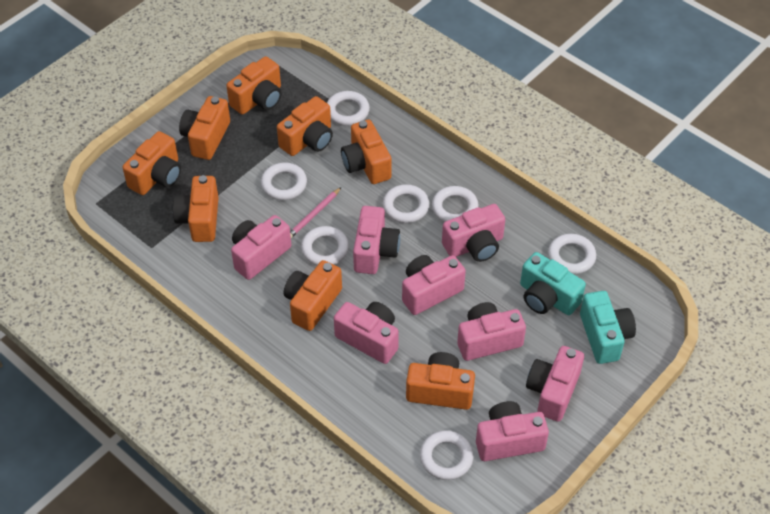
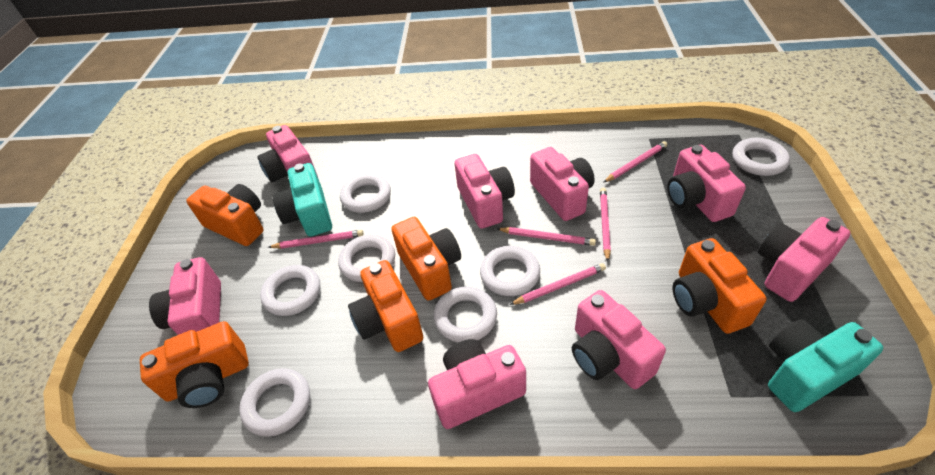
orange camera: [123,131,181,195] [173,175,219,242] [179,96,230,160] [226,56,282,114] [277,96,333,156] [284,260,342,331] [341,120,392,184] [406,352,475,410] = 8 -> [140,321,249,408] [186,184,264,246] [348,260,423,352] [392,217,461,301] [673,238,766,334] = 5
pink pencil: [290,187,341,238] = 1 -> [268,230,363,249] [497,227,596,246] [509,263,606,305] [600,188,611,262] [603,141,667,183] = 5

